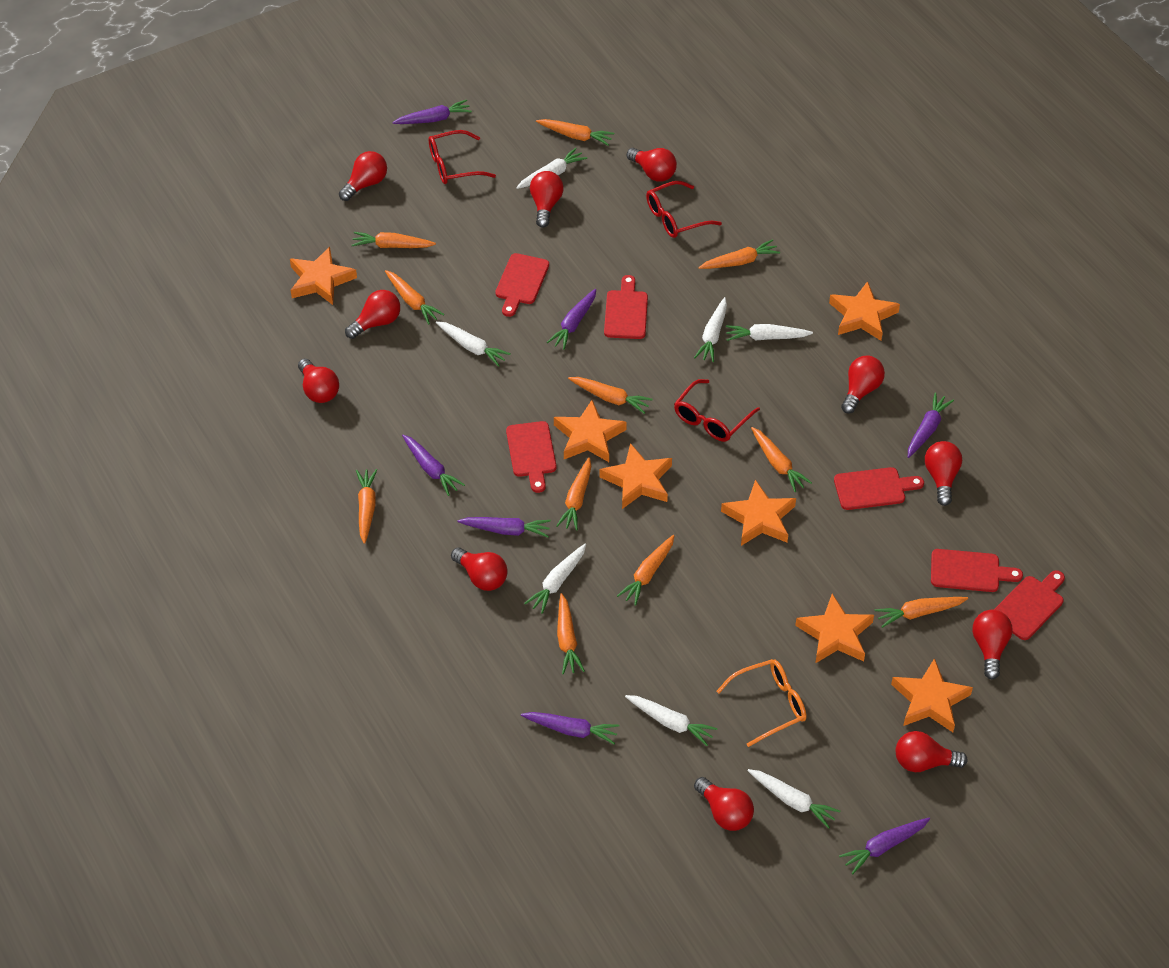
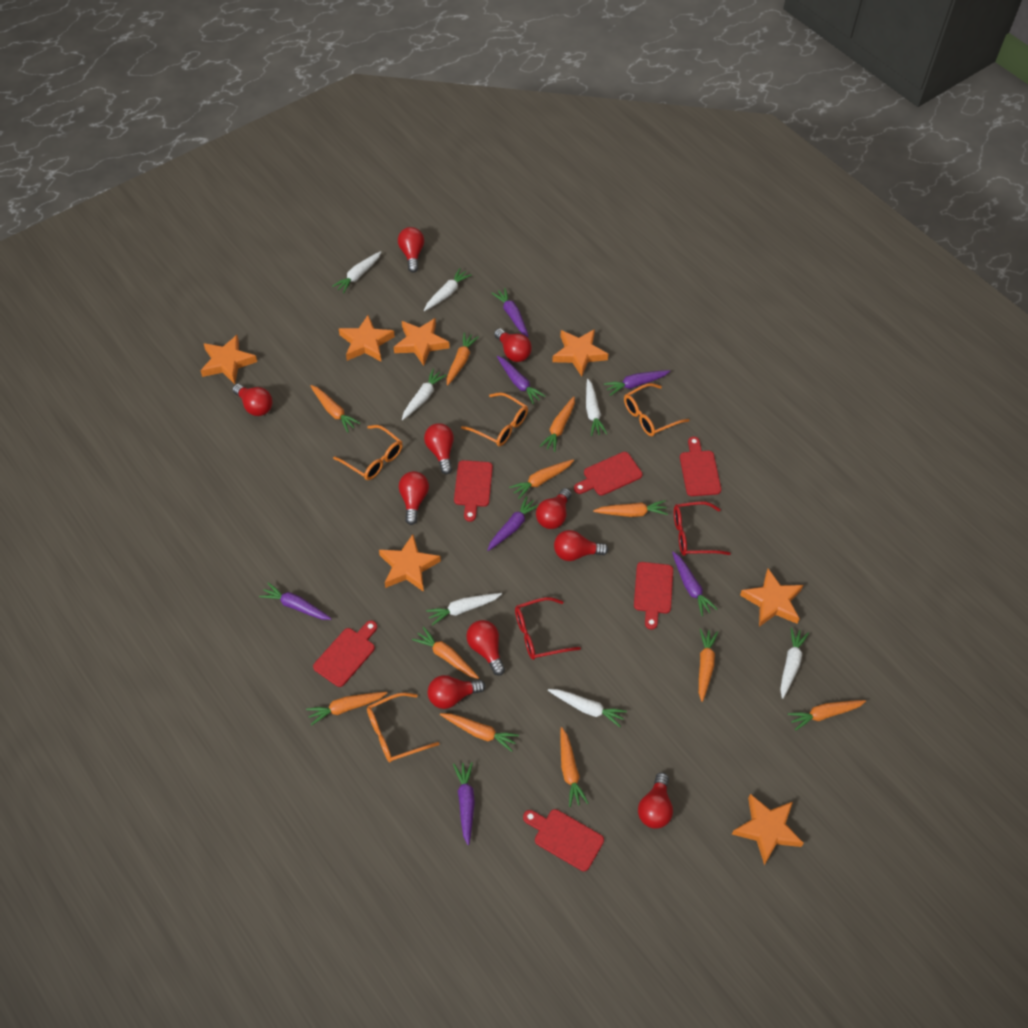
orange glasses: [717,659,807,747] = 1 -> [333,425,403,480] [367,693,440,762] [461,392,528,446] [624,383,689,436] = 4
red glasses: [429,130,496,184] [646,181,722,238] [674,379,760,442] = 3 -> [515,597,581,660] [674,502,731,556] = 2
red light bulb: [298,359,339,403] [339,151,387,201] [345,290,400,339] [451,547,508,591] [530,171,564,228] [627,148,677,182] [694,777,754,831] [841,355,885,414] [895,731,968,772] [925,441,962,506] [972,610,1013,679] = 11 -> [232,384,272,416] [398,227,424,273] [399,471,429,525] [424,423,454,474] [428,675,485,709] [466,620,505,675] [494,328,532,362] [536,488,571,529] [554,530,608,561] [638,773,673,829] = 10

